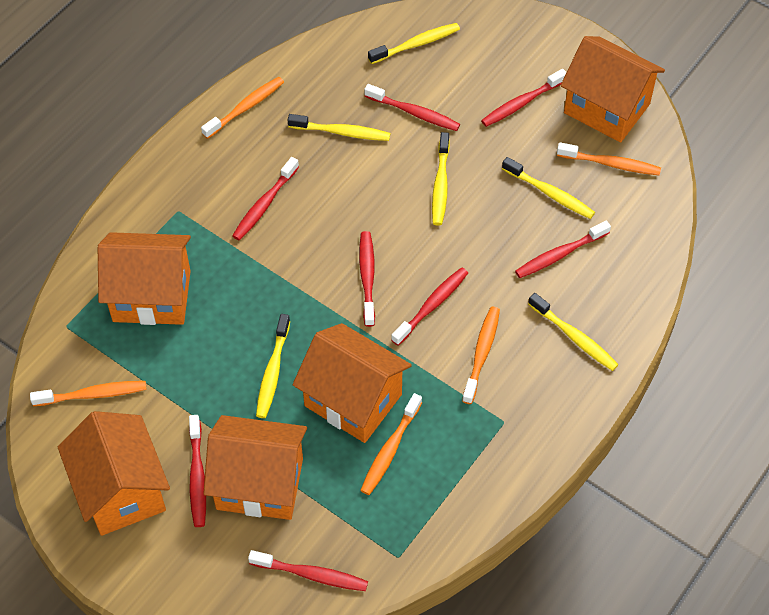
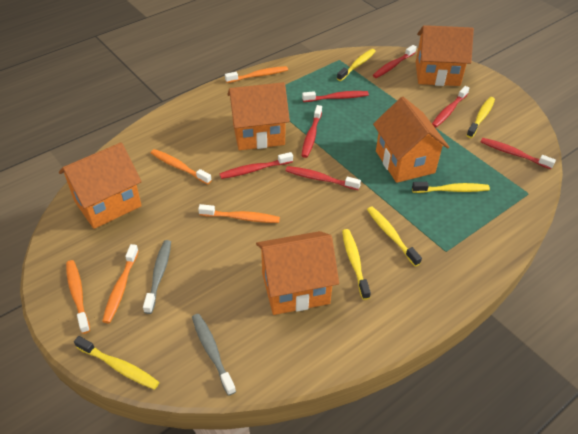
grey toothbrush: none = 0 -> [143,240,171,314] [192,314,236,396] = 2
red toothbrush: [189,415,206,527] [232,157,299,241] [248,550,368,591] [359,231,375,327] [364,84,460,131] [391,267,468,346] [481,69,567,127] [515,221,611,278] = 8 -> [220,152,293,179] [286,166,361,190] [301,105,322,158] [302,91,369,102] [373,45,417,78] [432,86,469,128] [481,138,556,169] = 7

